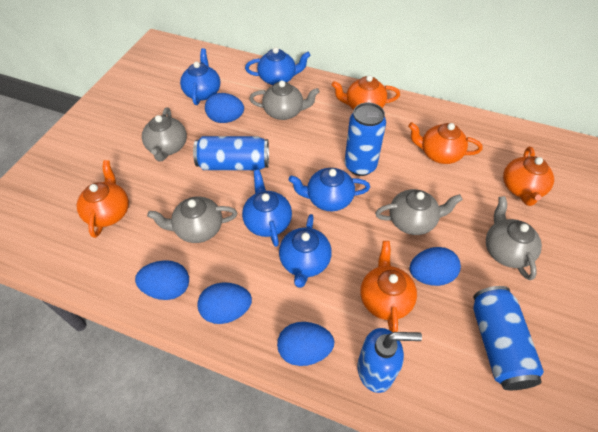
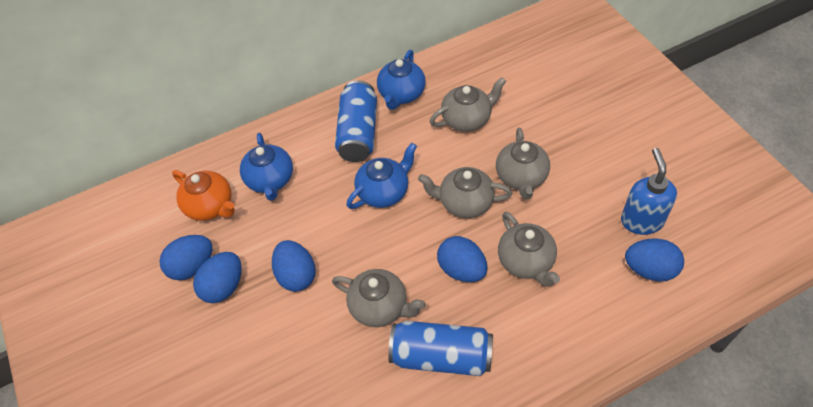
blue can: [193,136,269,170] [345,102,386,176] [473,286,544,390] = 3 -> [335,80,377,162] [388,321,493,376] = 2
blue teapot: [180,48,220,105] [242,170,292,247] [245,47,311,85] [279,214,332,288] [289,168,370,211] = 5 -> [240,133,293,201] [346,143,417,209] [377,50,426,110] = 3
orange teapot: [77,160,129,238] [332,75,400,110] [360,241,417,332] [408,122,482,164] [503,147,554,206] = 5 -> [172,170,235,221] = 1

